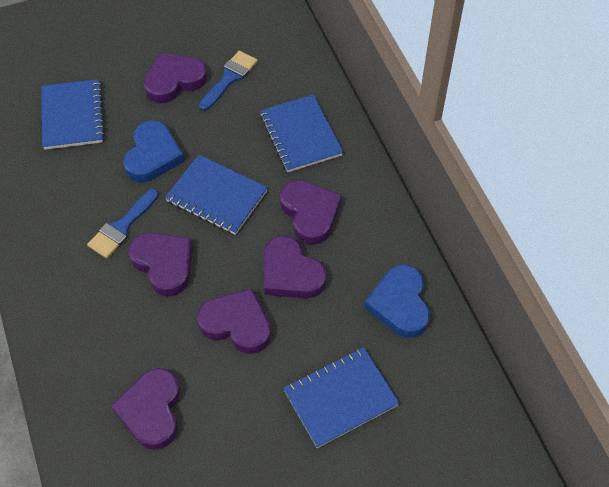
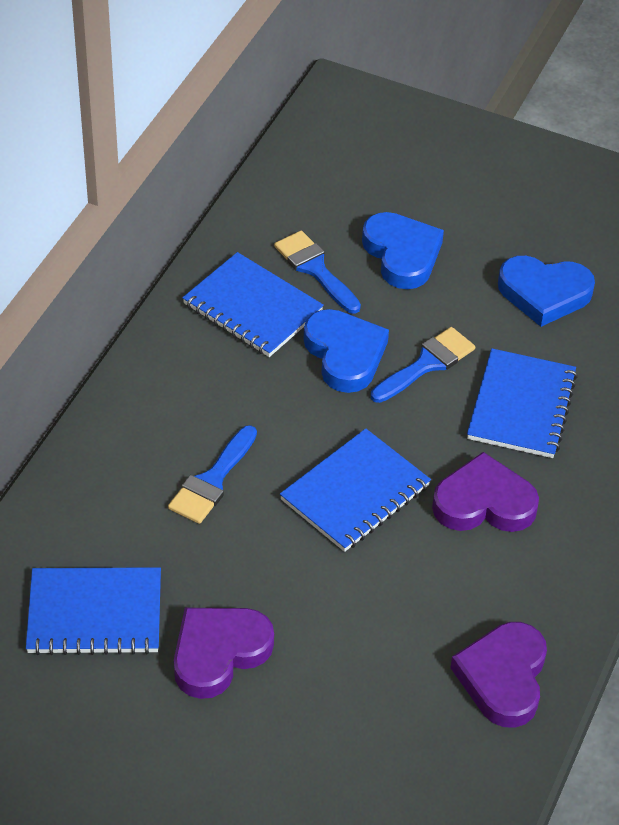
blue brush: [87,189,159,259] [199,51,258,111] = 2 -> [168,425,257,524] [274,231,361,314] [371,327,475,403] = 3
blue heart: [123,121,185,182] [364,265,430,338] = 2 -> [303,309,389,393] [362,212,444,289] [498,256,595,327] = 3
purple heart: [111,368,180,450] [129,233,192,296] [144,53,207,103] [197,288,271,354] [263,236,327,298] [280,180,341,245] = 6 -> [174,608,274,699] [432,452,539,532] [450,622,547,728] = 3

